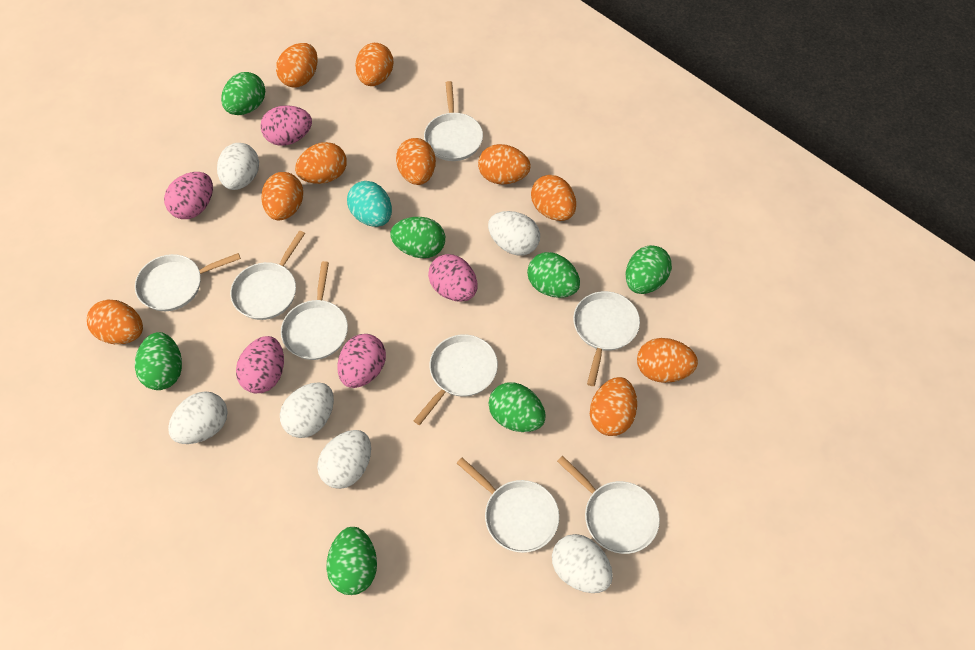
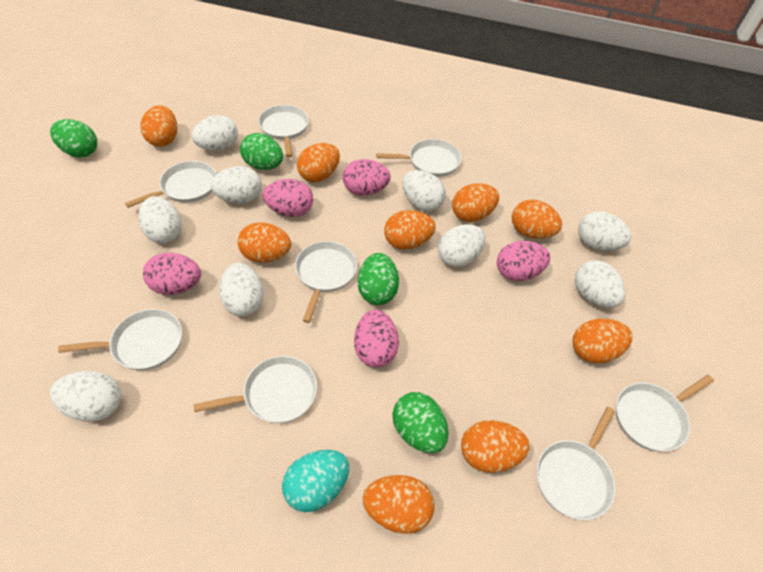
green egg: [135,332,182,390] [221,72,265,115] [327,527,377,595] [390,217,445,258] [489,383,545,432] [527,252,580,298] [626,245,672,294] = 7 -> [50,119,97,157] [240,133,283,170] [358,253,399,305] [393,392,448,453] = 4
orange egg: [87,300,143,344] [261,172,303,220] [276,43,318,87] [295,142,347,184] [355,43,393,86] [396,138,436,185] [478,144,530,185] [531,175,576,221] [590,377,637,436] [637,338,698,383] = 10 -> [140,105,177,147] [238,222,291,263] [297,143,340,182] [363,475,435,534] [384,210,436,249] [452,183,499,222] [461,420,530,473] [512,200,562,239] [573,319,632,363] = 9
white egg: [168,391,228,444] [217,143,259,190] [280,382,334,438] [317,430,371,489] [488,211,540,255] [552,534,613,593] = 6 -> [50,371,121,422] [138,196,182,243] [192,115,238,151] [211,166,262,204] [219,263,264,316] [402,170,446,212] [438,224,485,267] [575,260,626,308] [578,211,631,251] = 9

